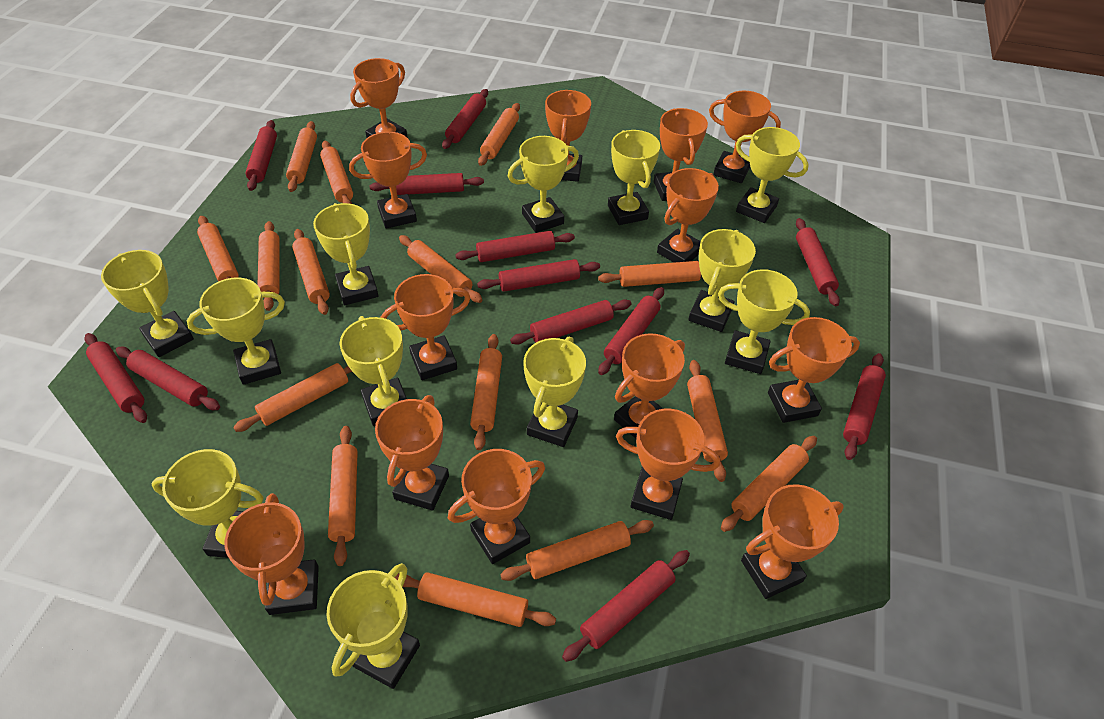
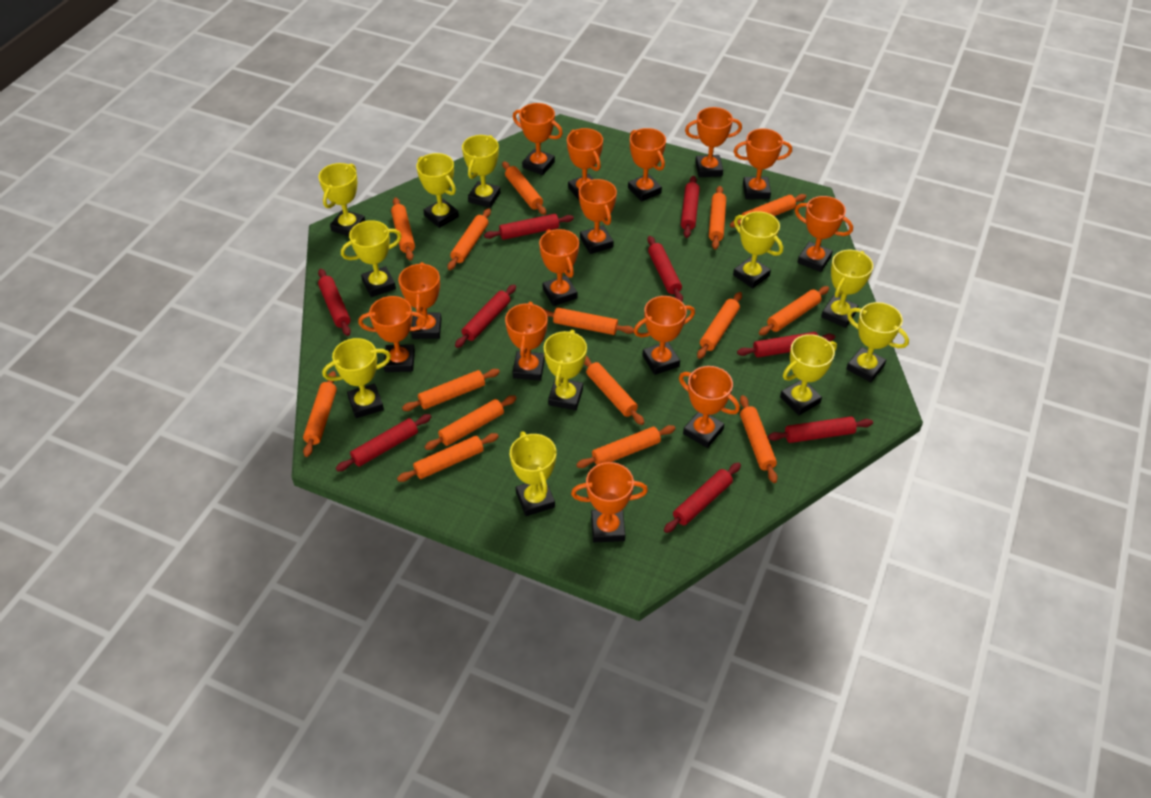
red rolling pin: [84,333,147,423] [116,347,220,410] [246,120,277,191] [370,173,484,195] [442,89,488,149] [455,231,575,262] [477,259,600,291] [510,299,631,345] [562,550,690,662] [598,287,664,375] [796,218,840,306] [843,353,886,460] = 12 -> [318,269,351,336] [336,414,431,471] [455,285,516,348] [484,214,574,240] [647,236,683,302] [664,462,741,533] [681,176,700,238] [737,332,835,358] [768,417,873,443] = 9
yellow trophy: [101,250,194,357] [151,449,264,558] [187,277,285,385] [313,203,379,305] [327,563,420,689] [340,316,407,426] [508,136,579,233] [523,336,586,447] [608,130,660,225] [688,229,756,332] [718,269,810,374] [736,127,809,223] = 12 -> [319,163,365,236] [322,338,391,418] [341,220,402,297] [416,153,459,228] [462,135,501,208] [510,432,556,516] [544,330,587,410] [733,211,783,288] [780,334,837,415] [821,250,873,328] [846,302,909,382] = 11

